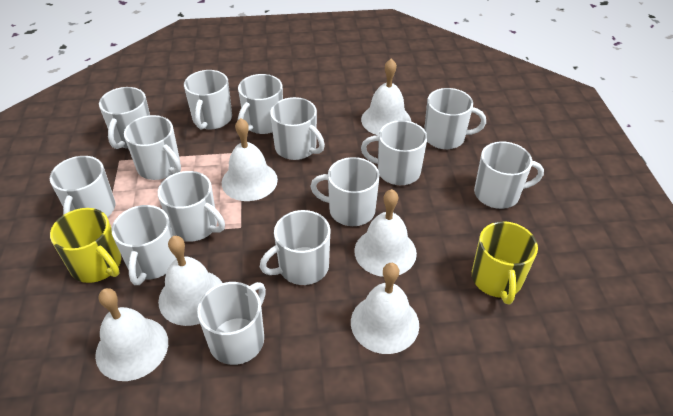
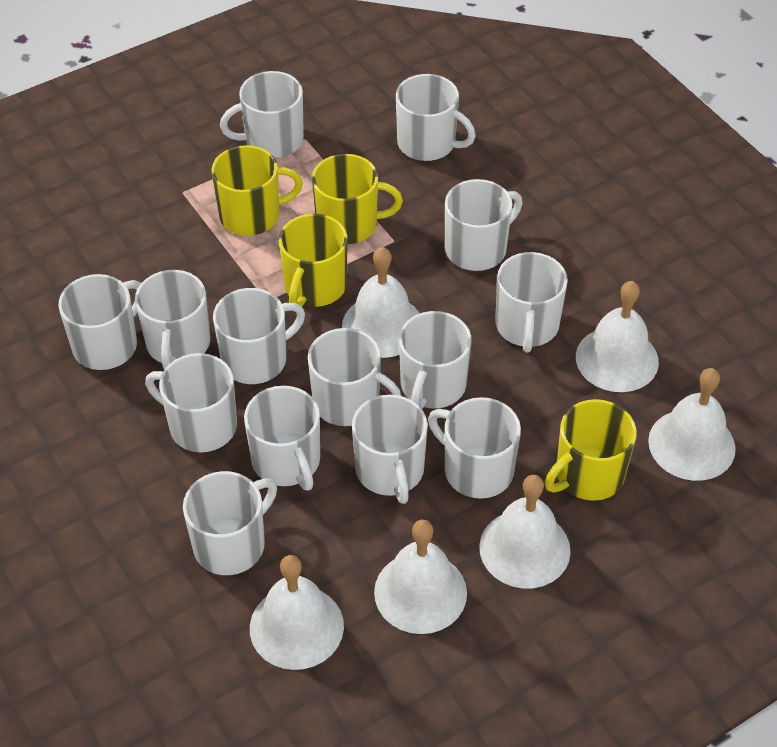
yellow mug: [50,208,121,283] [472,221,538,304] = 2 -> [211,145,303,236] [279,214,348,307] [312,154,403,244] [545,399,637,501] = 4

